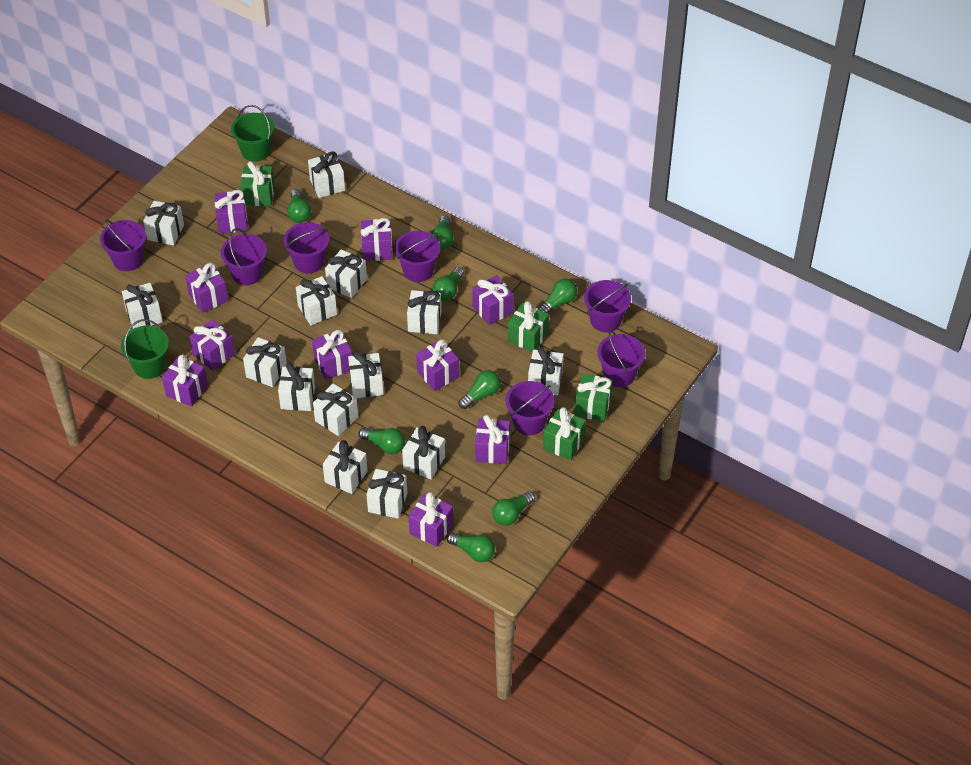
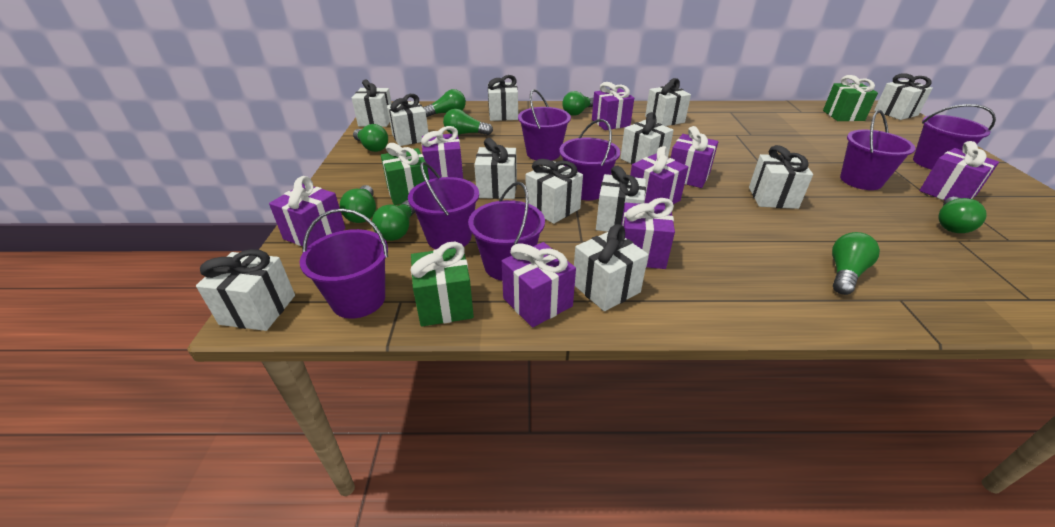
green bucket: [121,319,169,379] [231,105,275,162] = 2 -> none = 0
green gift: [241,161,275,206] [508,301,549,352] [543,407,586,460] [574,374,613,422] = 4 -> [381,143,429,205] [410,242,474,326] [823,75,878,121] = 3
purple gift: [162,354,208,407] [185,263,228,313] [189,319,235,371] [215,190,248,233] [312,330,352,380] [361,218,392,261] [408,492,453,547] [416,339,459,391] [472,275,514,325] [475,415,510,464] = 10 -> [269,176,345,247] [421,126,463,180] [502,242,576,327] [592,82,634,130] [621,198,675,269] [630,146,688,206] [671,126,718,188] [919,141,999,200] = 8
white gift: [122,283,163,329] [143,201,184,246] [243,337,287,387] [278,363,315,411] [296,276,337,325] [308,151,345,198] [313,384,358,436] [323,440,368,494] [325,249,367,298] [348,351,384,398] [366,469,407,519] [402,426,445,479] [407,290,441,334] [528,346,563,396] = 14 -> [196,249,295,331] [352,79,392,127] [387,94,429,146] [474,138,517,199] [488,75,518,121] [526,159,583,224] [574,224,648,311] [596,166,646,232] [620,112,674,164] [645,78,691,126] [749,145,813,209] [874,73,933,120] = 12

